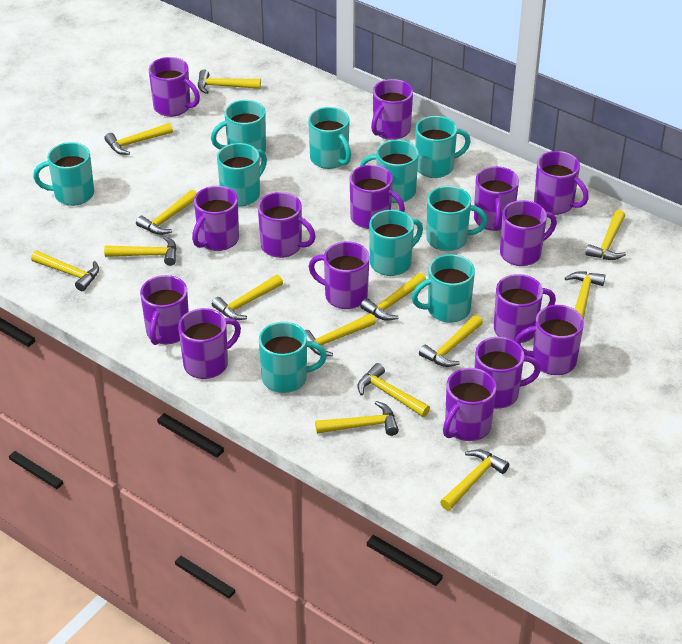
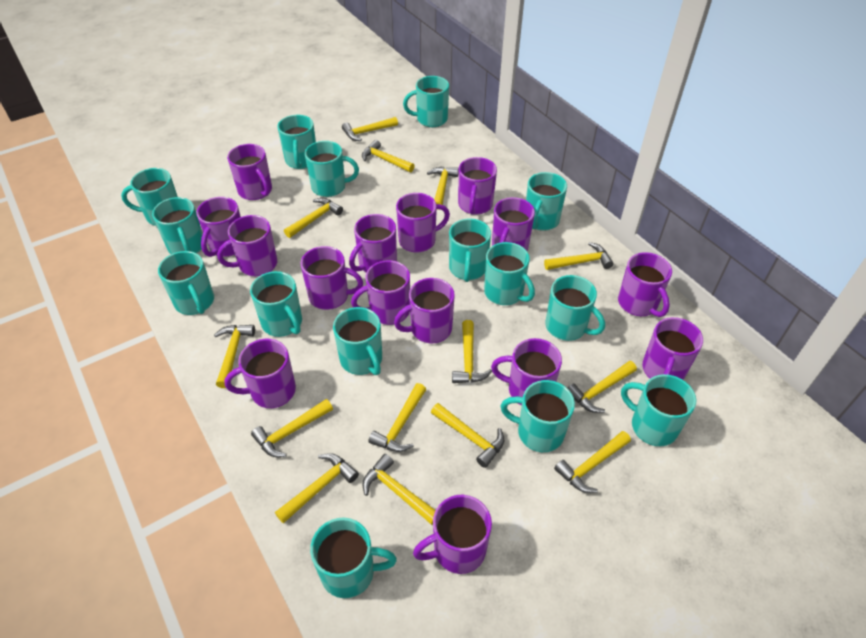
turquoise mug: [33,142,94,206] [211,100,266,158] [217,143,267,207] [259,322,327,393] [308,107,351,169] [360,140,419,203] [369,210,423,276] [412,254,475,323] [415,116,471,178] [426,186,487,251] = 10 -> [121,168,178,226] [152,197,203,254] [158,251,214,315] [250,271,302,337] [277,115,316,169] [305,141,359,197] [310,517,397,598] [333,307,382,375] [403,76,449,127] [449,219,491,282] [484,242,535,305] [501,380,575,452] [526,172,567,231] [545,275,605,341] [621,374,696,446] = 15

